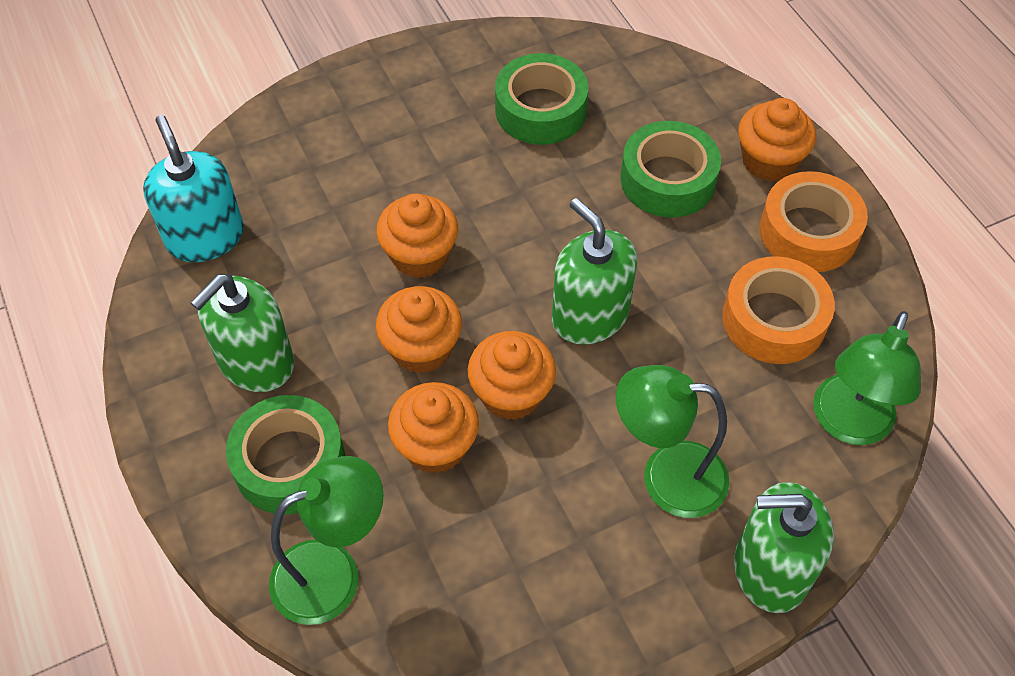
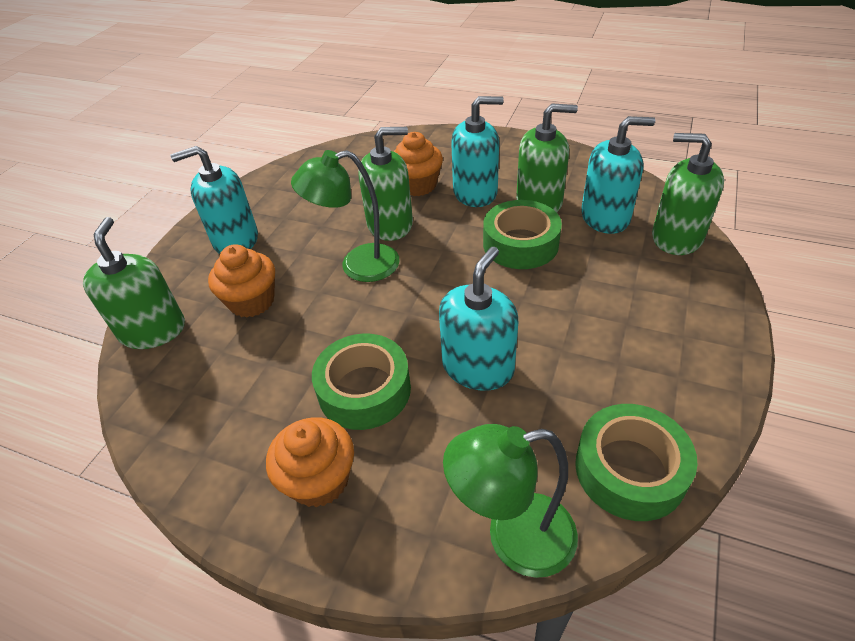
green lamp: [269,456,383,625] [616,365,729,518] [813,311,921,445] = 3 -> [291,150,399,282] [443,424,578,578] = 2
green soap dispenser: [190,274,294,392] [552,198,637,345] [734,482,834,613] = 3 -> [83,217,185,349] [358,127,413,241] [516,104,578,213] [652,133,724,255] = 4
orange cupcake: [376,194,458,278] [376,286,462,374] [388,382,479,474] [468,331,556,420] [738,98,816,181] = 5 -> [208,244,275,318] [266,417,354,507] [393,132,443,196] = 3
orange tape: [722,256,835,364] [760,171,868,272] = 2 -> none = 0
turquoise soap dispenser: [143,115,244,262] = 1 -> [171,146,258,254] [439,247,518,391] [451,96,504,207] [581,116,655,234] = 4

